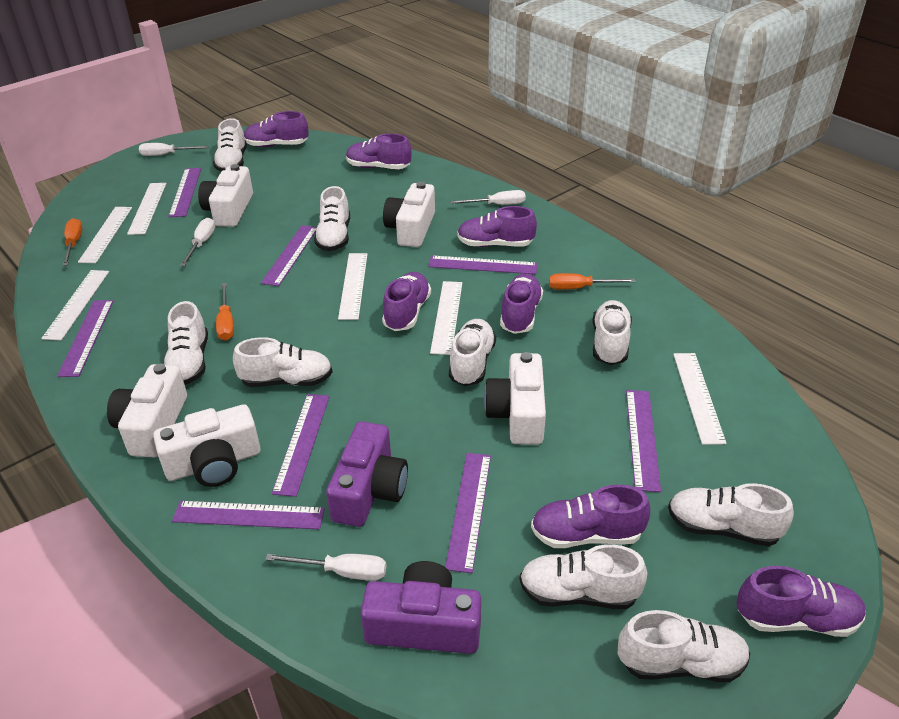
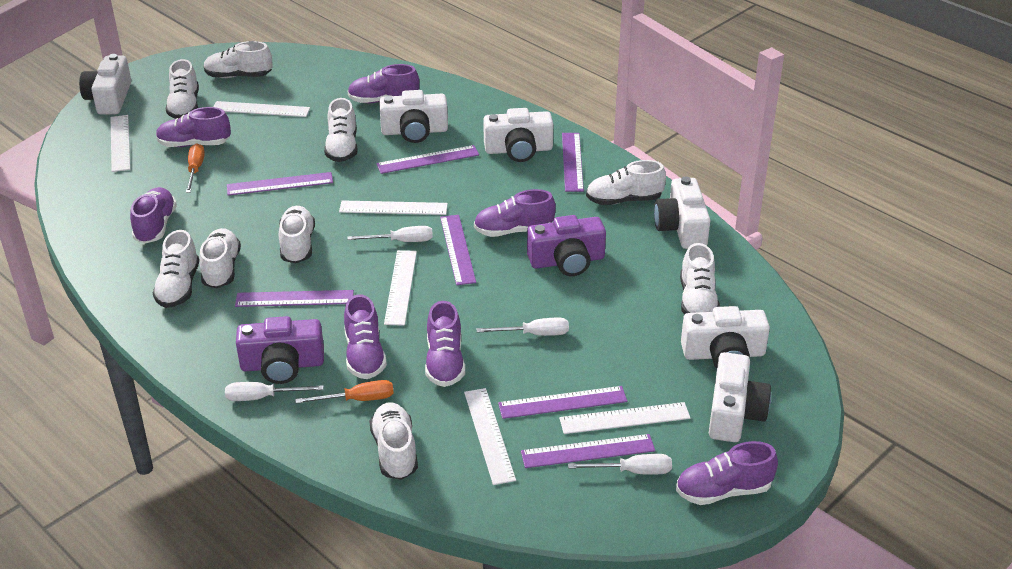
orange screwdriver: [62,218,83,266] [216,283,234,341] [549,273,636,290] = 3 -> [186,143,205,193] [295,380,394,404] = 2
purple ruler: [57,300,113,377] [168,168,201,217] [172,501,325,529] [261,225,317,286] [272,394,330,497] [428,256,537,274] [445,453,491,573] [626,390,661,492] = 8 -> [227,172,333,196] [235,290,354,307] [376,145,479,174] [440,215,476,285] [498,386,627,419] [521,434,655,468] [562,133,584,192] = 7
white camera: [107,364,187,457] [153,404,260,487] [198,164,253,227] [383,182,435,247] [484,352,546,445] = 5 -> [79,54,131,115] [379,90,448,143] [483,108,553,162] [654,177,710,249] [681,306,770,368] [709,352,771,442] = 6

